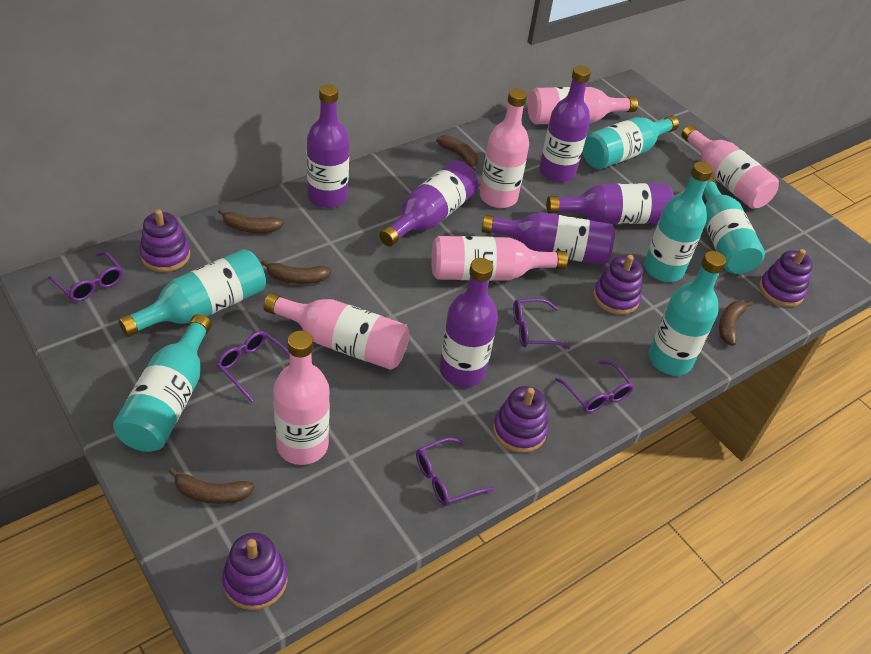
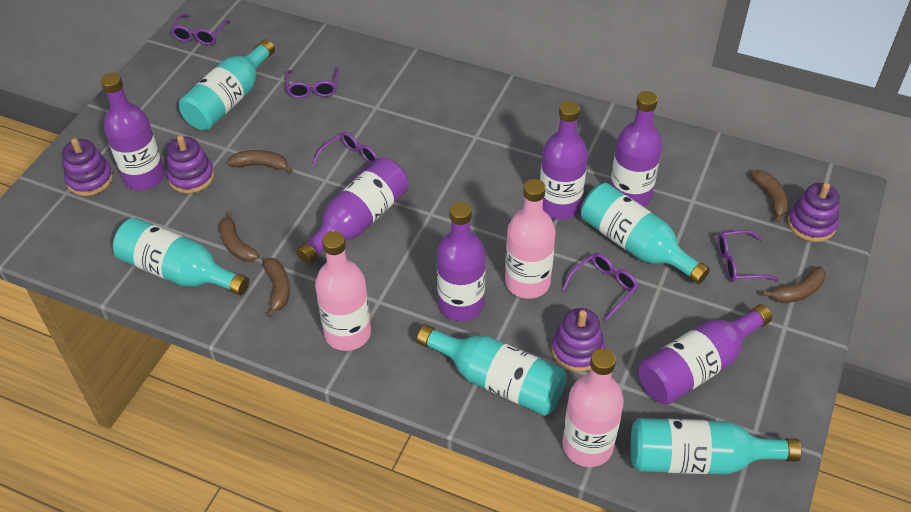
pink bottle: [264,293,410,370] [273,331,330,465] [431,236,568,281] [480,89,529,208] [528,87,638,124] [681,125,779,209] = 6 -> [315,231,371,351] [505,179,556,299] [562,348,624,467] = 3
purple stacking toy: [140,210,190,272] [222,533,288,610] [493,386,548,453] [593,255,643,315] [759,249,813,307] = 5 -> [62,138,113,196] [167,135,214,193] [552,308,605,372] [788,183,840,242] = 4
turquoise bottle: [113,314,212,452] [118,249,266,337] [583,115,679,170] [644,162,713,282] [648,251,726,376] [703,176,765,274] = 6 -> [113,217,249,295] [179,39,275,130] [417,324,567,416] [581,183,710,284] [631,418,801,474] = 5

